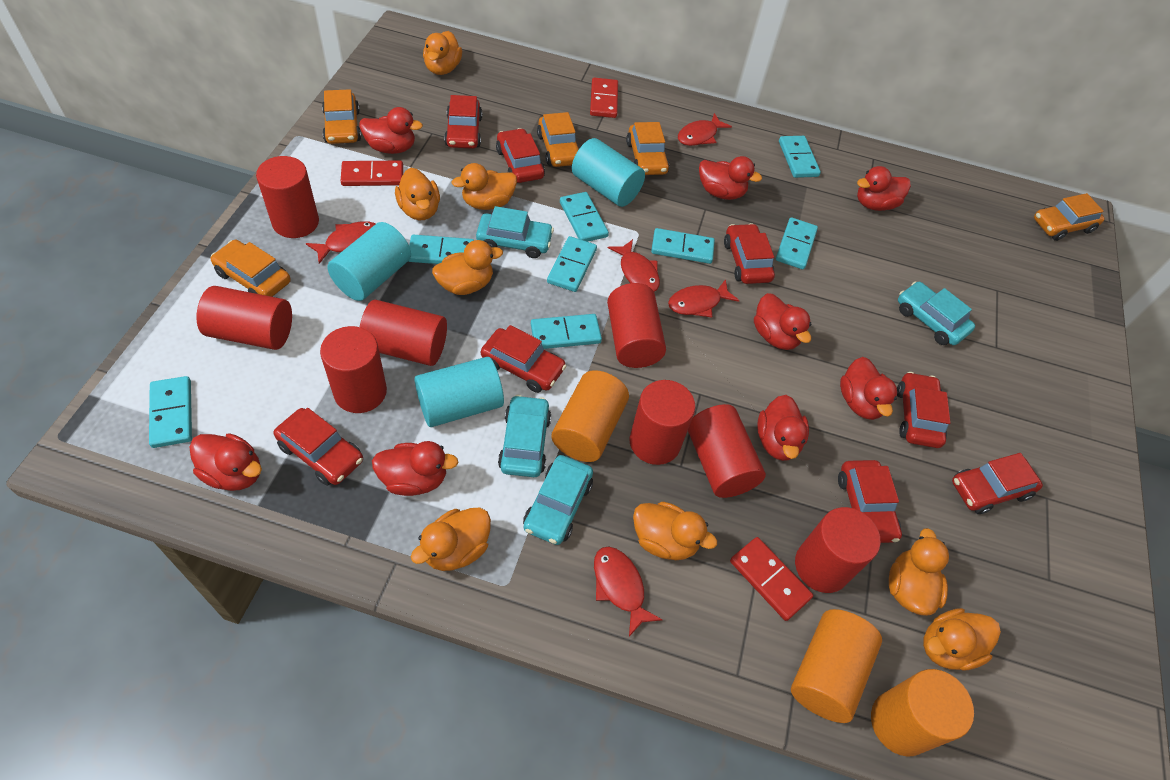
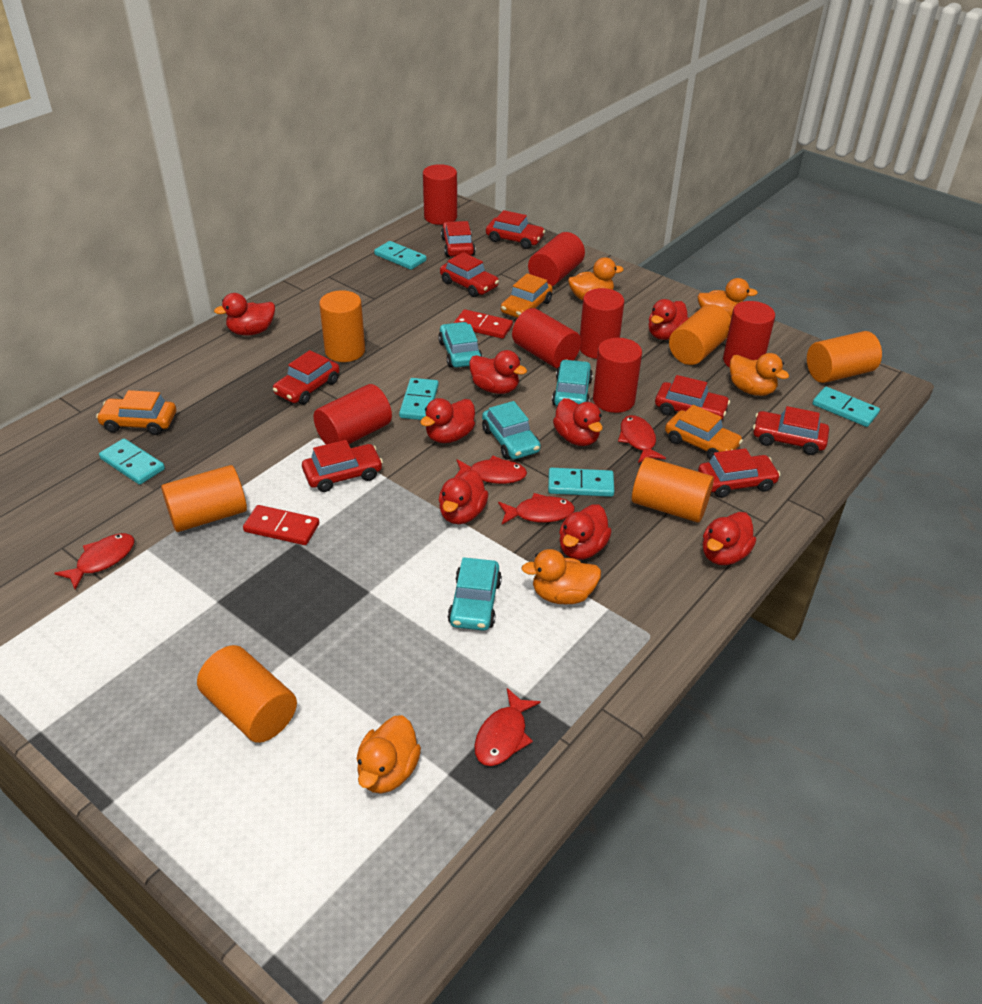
orange car: [211,240,291,297] [322,89,361,144] [537,112,579,167] [626,122,670,175] [1034,193,1105,241] = 5 -> [96,390,176,435] [501,273,553,318] [665,405,743,460] = 3
orange cylinder: [551,370,629,462] [791,609,882,723] [871,669,974,757] = 3 -> [161,465,247,532] [197,645,297,743] [319,290,365,362] [632,457,714,522] [669,304,731,365] [807,331,882,383] = 6
orange duck: [395,168,440,220] [411,508,491,571] [423,31,462,75] [432,240,503,295] [451,163,517,210] [633,502,717,560] [889,528,949,616] [923,608,1001,671] = 8 -> [357,715,421,793] [521,549,601,604] [568,257,624,301] [698,278,758,317] [730,353,789,396] = 5
red cylinder: [196,286,292,350] [256,156,319,238] [320,326,387,413] [360,300,447,366] [607,283,666,368] [630,380,695,465] [688,404,766,498] [795,507,880,593] = 8 -> [313,384,392,444] [423,164,457,225] [512,308,581,369] [528,232,585,286] [580,288,624,359] [593,338,642,413] [723,301,775,368] = 7
red domino: [341,161,403,186] [590,78,618,118] [730,537,813,621] = 3 -> [243,505,319,545] [454,309,513,339] = 2
turquoise cylinder: [327,222,411,301] [415,357,504,427] [572,138,645,207] = 3 -> none = 0
turquoise domino: [149,376,192,448] [409,235,474,264] [531,314,602,349] [547,236,597,292] [560,192,609,242] [651,228,715,264] [776,217,818,269] [779,136,821,178] = 8 -> [99,439,165,485] [374,241,426,270] [399,378,439,420] [548,468,614,497] [812,387,880,427] = 5

